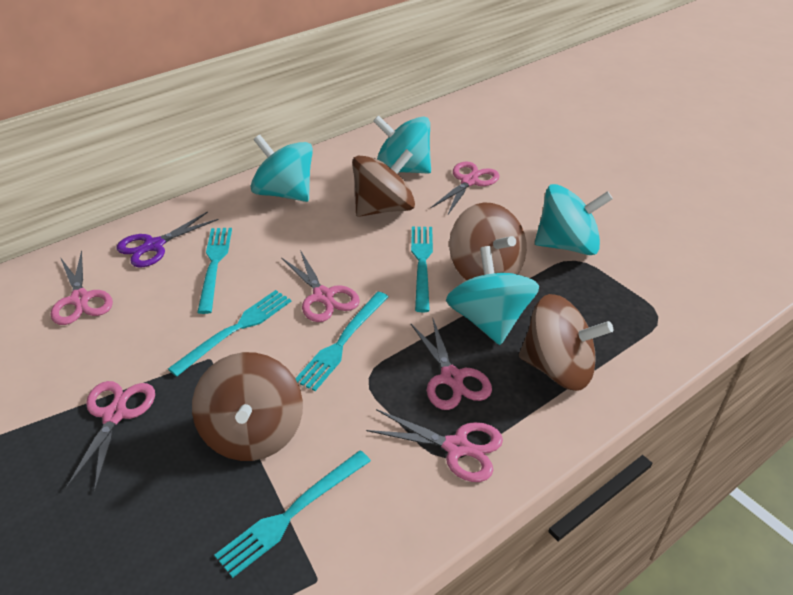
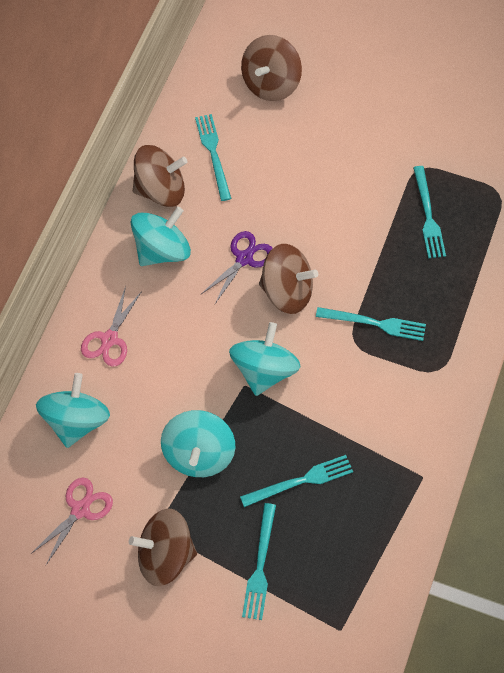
pink scissors: [51,250,113,325] [66,381,155,492] [281,250,360,322] [366,409,503,482] [411,317,492,410] [431,162,500,214] = 6 -> [31,478,113,565] [81,286,142,367] = 2

